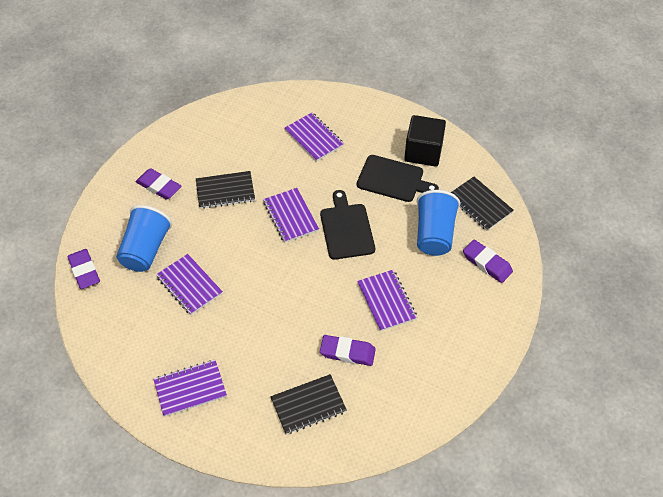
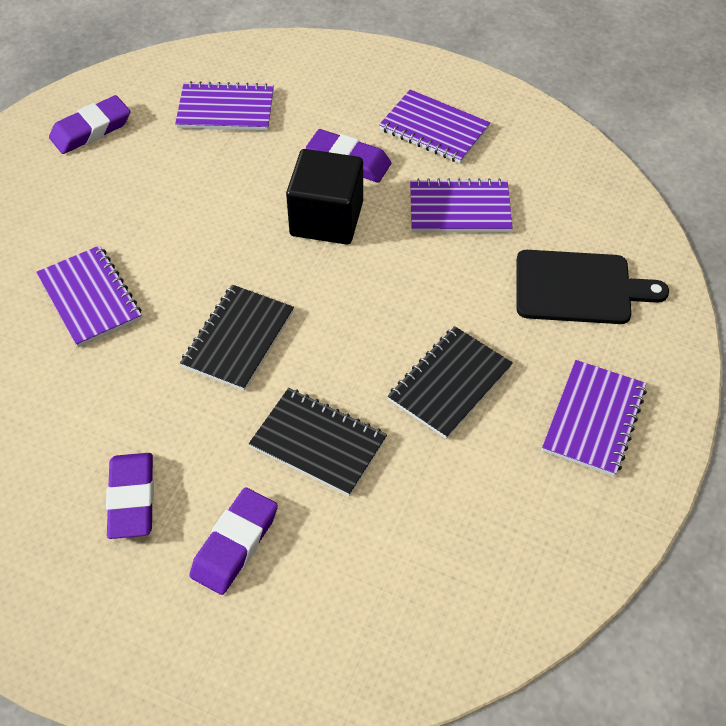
black cutting board: [320,190,375,260] [357,155,439,202] = 2 -> [516,250,669,324] = 1
blue cup: [116,205,172,272] [417,190,460,256] = 2 -> none = 0

